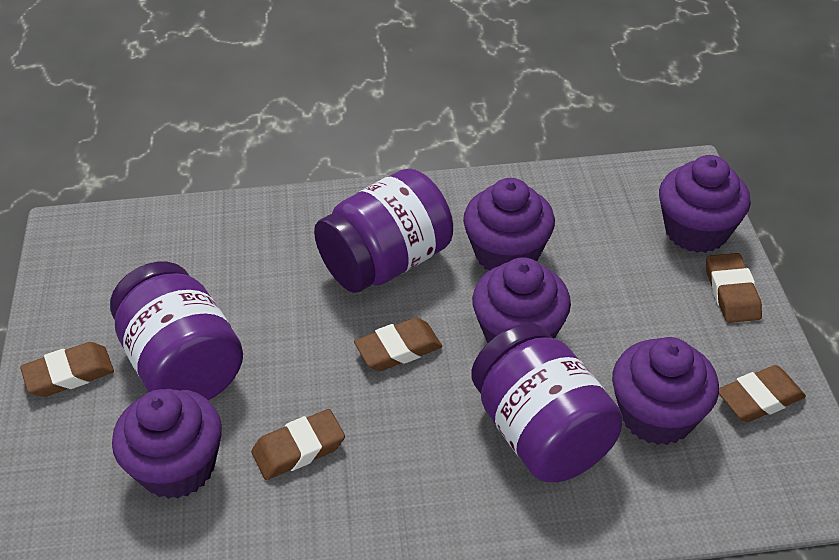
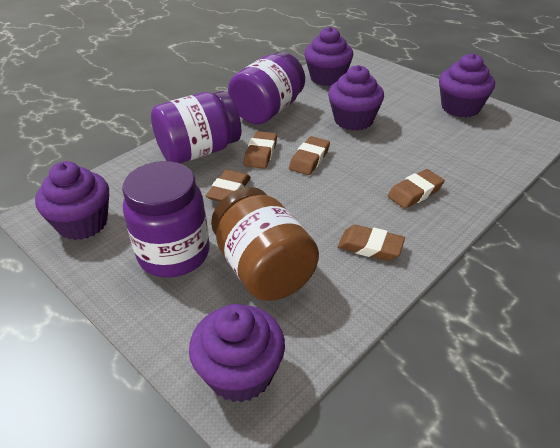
brown jar: none = 0 -> [211,187,319,301] = 1

